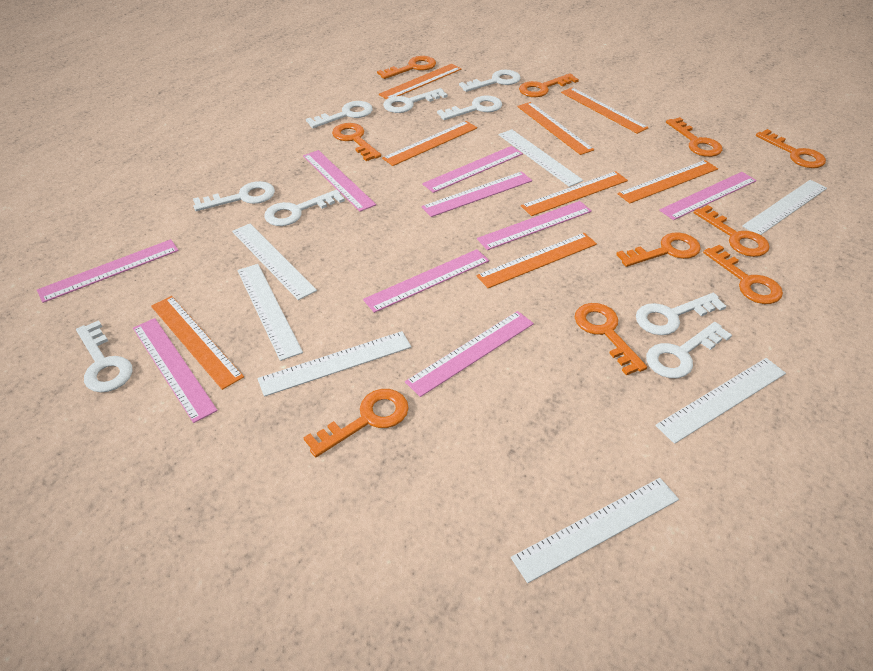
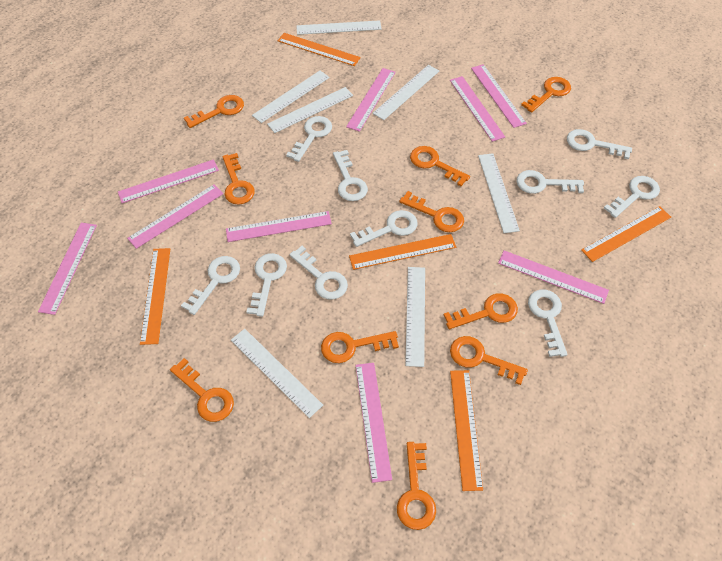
orange ruler: [151,296,244,390] [379,64,462,99] [382,121,477,166] [476,233,597,288] [517,102,594,155] [521,171,628,216] [561,87,649,134] [617,160,718,203] = 8 -> [140,248,170,345] [278,33,361,66] [349,234,456,270] [450,370,483,491] [581,206,671,262] = 5
white key: [76,320,132,392] [193,181,275,211] [264,190,345,226] [306,101,373,128] [383,88,448,113] [437,95,502,120] [459,70,521,92] [636,293,727,335] [646,322,732,378] = 9 -> [181,256,240,315] [246,253,287,317] [286,116,332,162] [289,246,348,300] [333,150,368,201] [350,210,417,247] [516,170,584,194] [528,290,568,357] [567,129,632,159] [604,176,660,218] = 10

